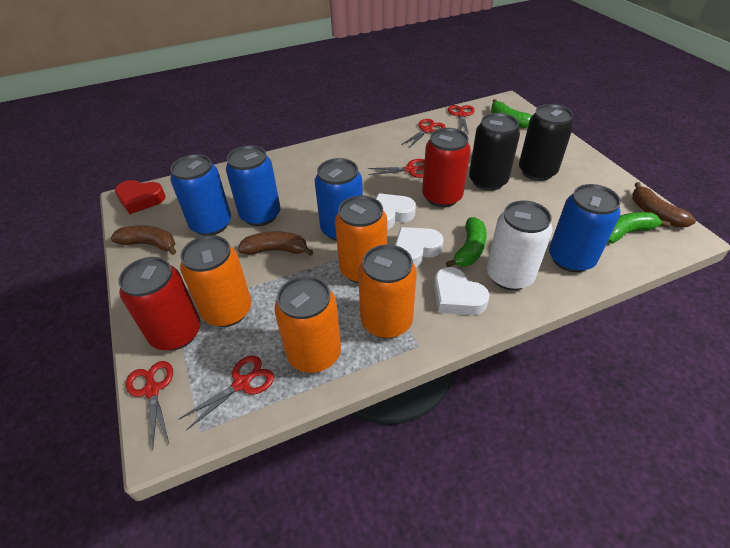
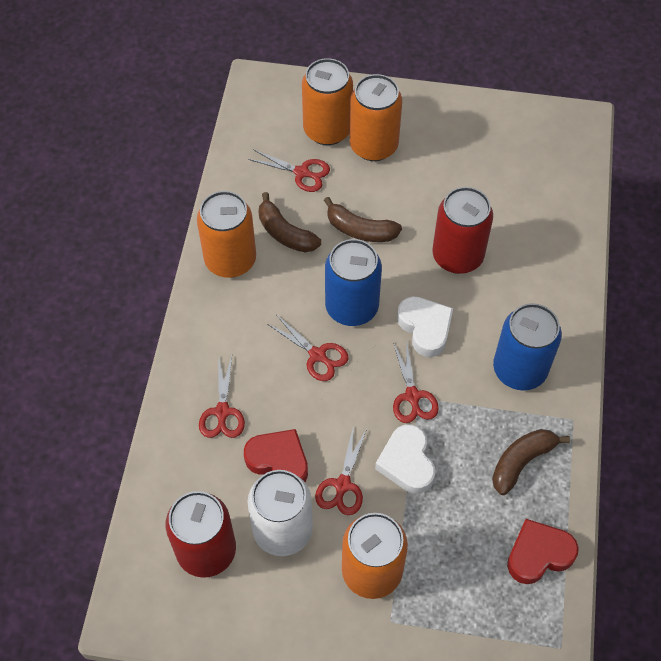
black can: [469,113,520,191] [519,104,574,181] = 2 -> none = 0
blue can: [170,154,231,236] [226,145,281,226] [315,158,363,241] [549,184,621,272] = 4 -> [325,239,382,326] [493,303,562,391] = 2
green banana: [446,217,487,267] [491,99,532,128] [607,212,671,243] = 3 -> none = 0
red heart: [115,180,166,214] = 1 -> [244,429,308,482] [507,519,579,584] = 2
white heart: [375,193,416,230] [395,227,444,267] [434,267,489,315] = 3 -> [375,424,435,494] [397,296,453,357] = 2

